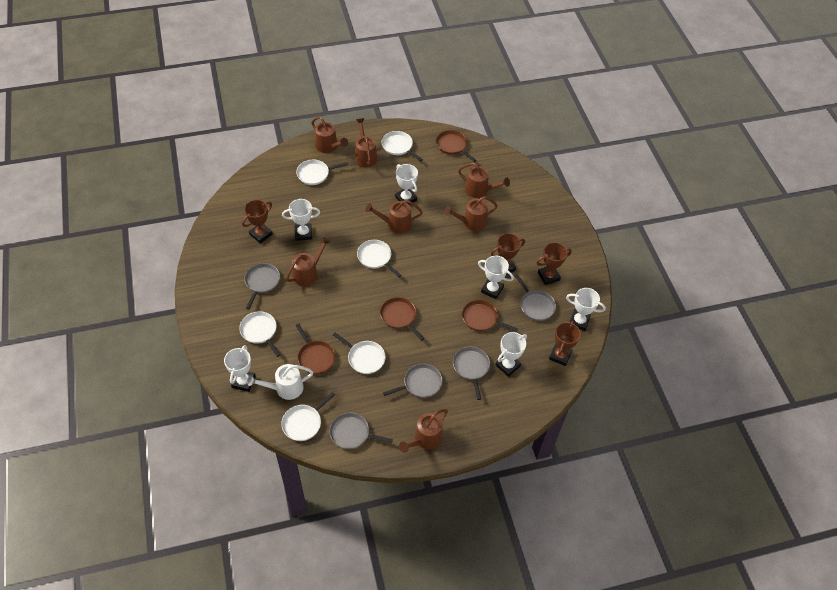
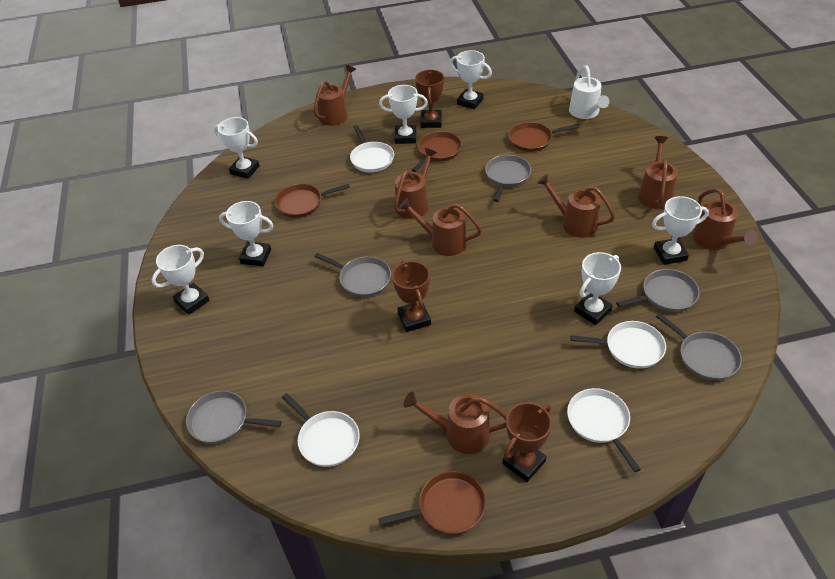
brown trophy: [242,200,273,244] [491,233,525,274] [536,242,572,285] [549,321,581,366] = 4 -> [392,260,431,332] [415,70,444,128] [502,402,552,482] = 3
white pan: [239,311,281,357] [281,392,335,441] [296,160,348,185] [333,333,386,374] [357,240,401,277] [382,131,423,162] = 6 -> [282,393,360,467] [350,125,394,172] [567,388,641,472] [571,321,666,369] = 4
white trophy: [224,345,256,392] [282,199,320,241] [395,164,418,204] [478,256,514,299] [496,332,527,377] [566,288,606,331] = 6 -> [152,245,210,315] [214,117,260,179] [219,201,274,266] [379,85,428,144] [450,50,492,109] [574,252,621,325] [652,196,709,265] = 7

